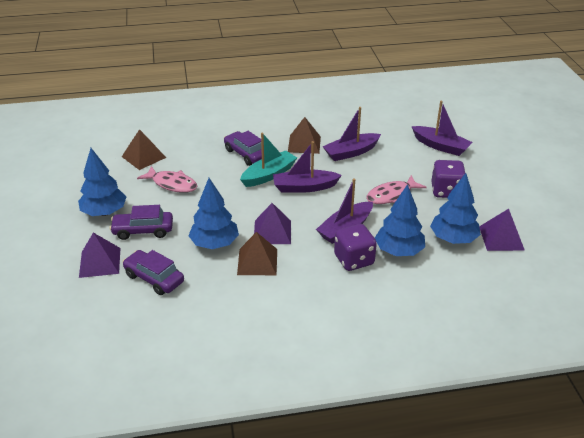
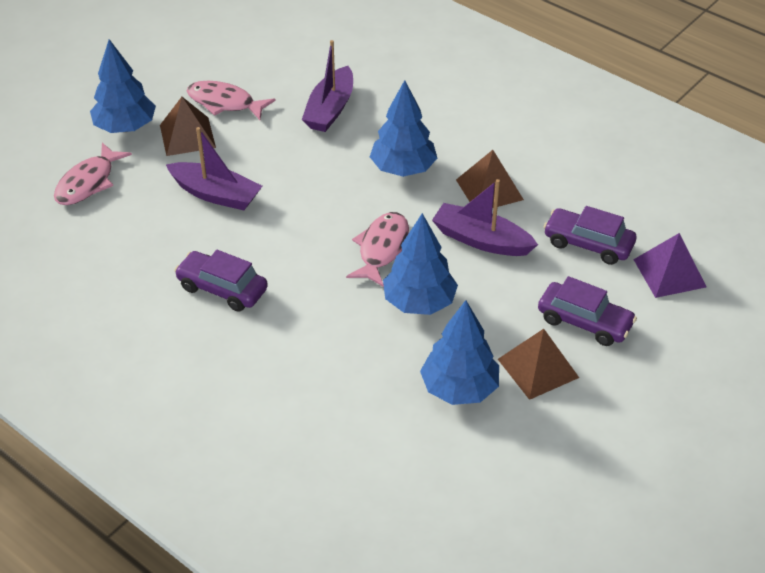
pink fish: [137,166,197,193] [366,175,427,204] = 2 -> [54,143,132,205] [187,81,275,120] [346,212,409,287] = 3
purple boat: [273,141,342,193] [316,178,373,244] [322,107,381,161] [412,101,473,156] = 4 -> [166,127,262,210] [302,40,353,132] [432,179,538,256] = 3
purple dice: [334,224,377,271] [431,160,465,198] = 2 -> none = 0
purple pyramid: [79,233,120,278] [254,203,291,244] [479,209,525,251] = 3 -> [633,233,707,298] = 1
turquoise boat: [240,133,297,187] = 1 -> none = 0

